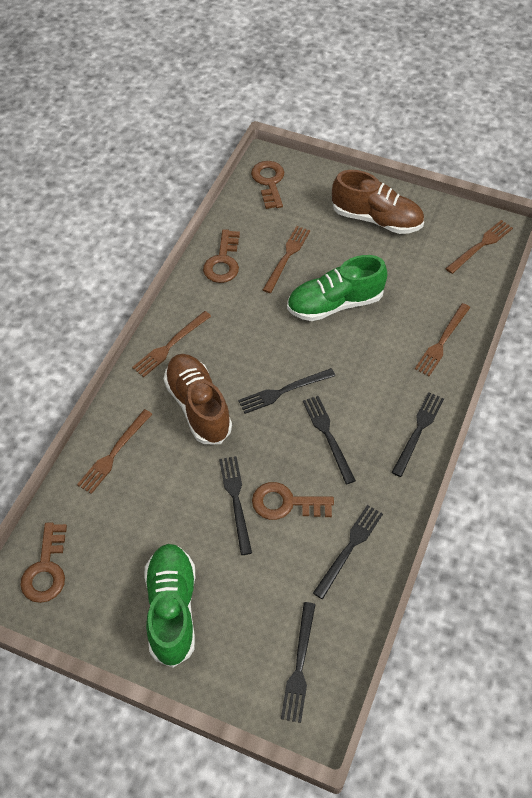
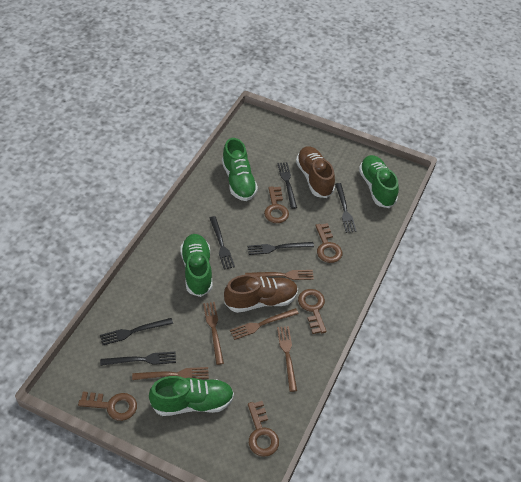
brown key: [20,523,67,603] [203,229,240,283] [251,161,284,209] [252,482,334,520] = 4 -> [78,392,137,421] [248,401,279,457] [264,186,289,223] [298,289,327,334] [315,223,342,263] = 5
green shoe: [144,544,195,668] [287,255,387,321] = 2 -> [149,376,234,416] [180,234,213,297] [222,138,258,201] [359,155,399,208] = 4

